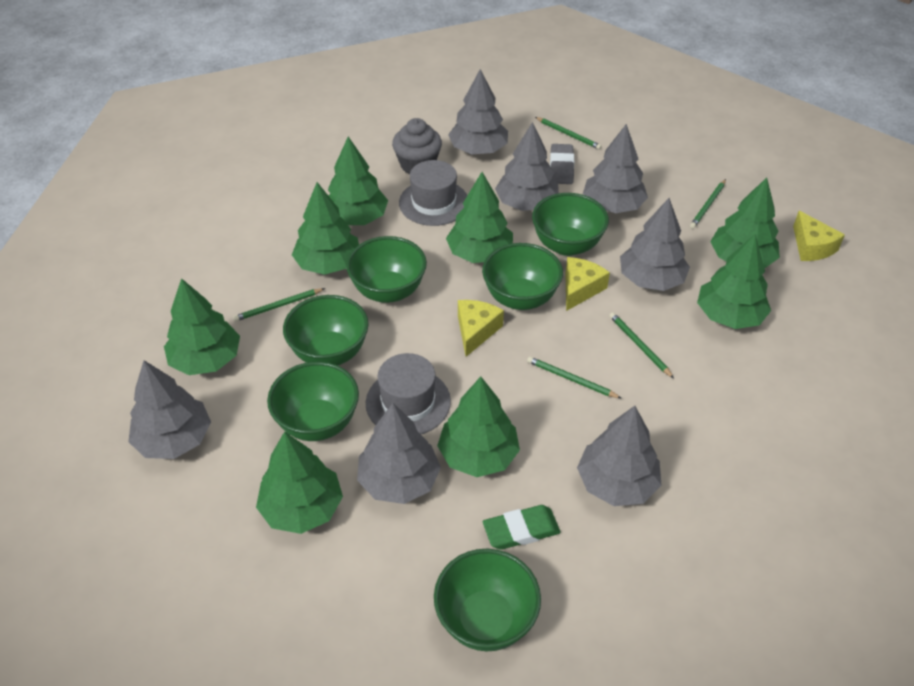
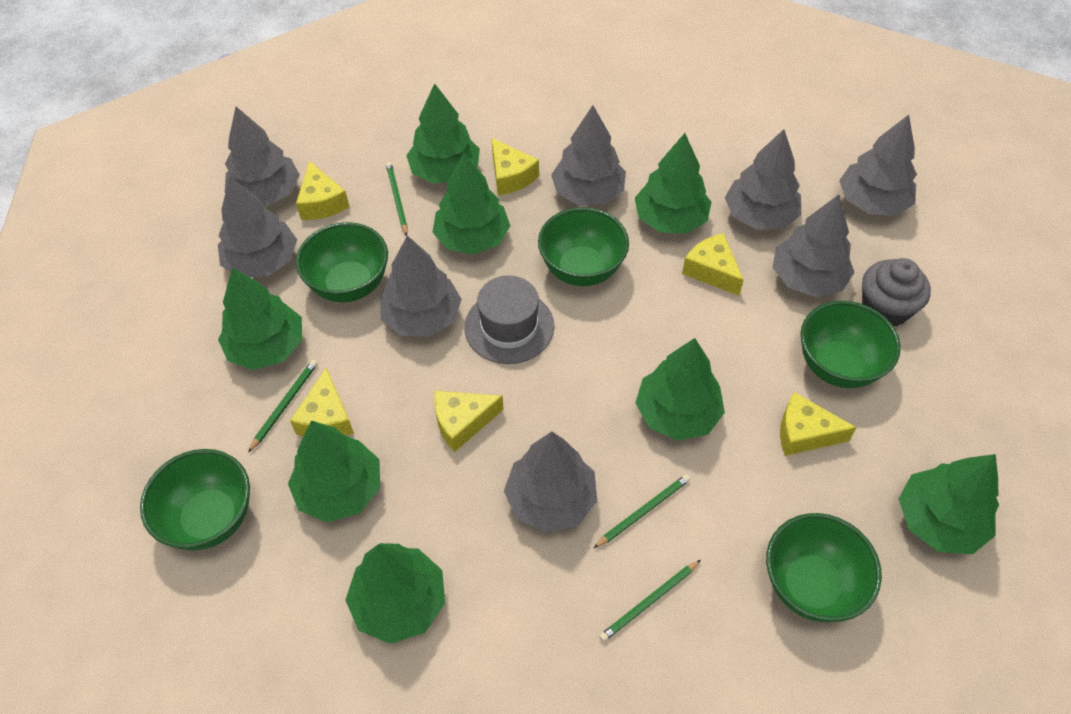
green bowl: [267,362,359,441] [283,295,369,365] [346,236,427,303] [434,549,541,651] [482,243,563,310] [532,193,609,256] = 6 -> [140,449,250,550] [296,222,388,302] [538,207,629,286] [766,513,882,622] [801,301,901,388] = 5
green eraser: [483,505,561,550] = 1 -> none = 0
green pencil: [233,288,325,321] [527,357,621,398] [535,117,602,150] [609,312,674,378] [690,179,726,228] = 5 -> [248,360,318,453] [386,162,408,236] [594,474,691,548] [599,560,701,642] = 4
grey eraser: [550,144,574,184] = 1 -> none = 0
grey hat: [366,353,451,434] [399,160,467,226] = 2 -> [464,275,554,364] = 1
grey tree: [128,360,211,459] [357,403,441,504] [448,69,508,154] [495,122,559,211] [577,406,661,506] [583,124,648,213] [620,198,690,291] = 7 -> [218,177,297,277] [225,107,300,206] [380,236,462,337] [504,431,597,533] [551,105,626,205] [725,129,801,230] [773,194,855,297] [839,115,917,216] = 8
yellow cheese: [458,300,504,357] [565,257,610,311] [793,211,845,261] = 3 -> [290,368,354,436] [296,161,349,220] [434,391,504,452] [492,138,539,195] [682,233,744,296] [780,392,857,456] = 6

